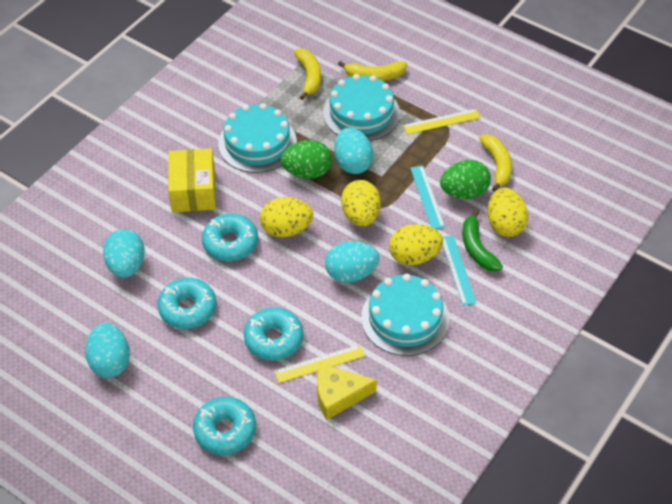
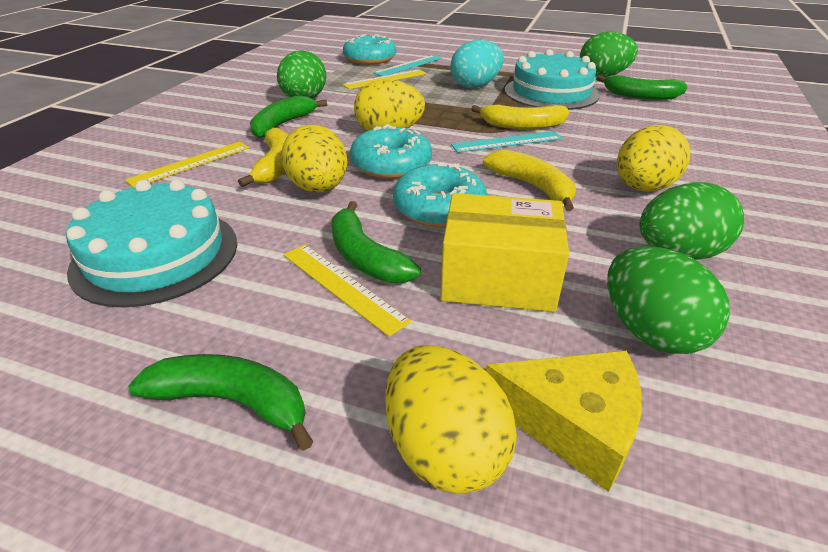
green banana: [462,209,503,272] = 1 -> [128,354,313,451] [250,95,327,139] [331,201,421,283] [596,75,688,100] = 4
green egg: [281,140,332,179] [440,160,491,199] = 2 -> [277,50,326,99] [580,32,638,77] [607,246,730,354] [639,182,744,260] = 4
turquoise cake: [218,103,297,173] [323,74,400,141] [361,274,449,356] = 3 -> [66,180,237,308] [505,49,600,110] = 2
turquoise donut: [157,278,216,329] [193,397,256,455] [202,213,258,261] [244,307,304,360] = 4 -> [343,34,396,65] [350,124,432,179] [393,162,487,227] = 3
turquoise egg: [85,323,130,378] [103,229,145,278] [325,241,380,283] [334,127,373,174] = 4 -> [450,40,504,88] = 1
yellow ruler: [274,344,365,383] [403,109,481,134] = 2 -> [125,141,249,188] [283,244,411,337] [342,69,426,89] = 3

